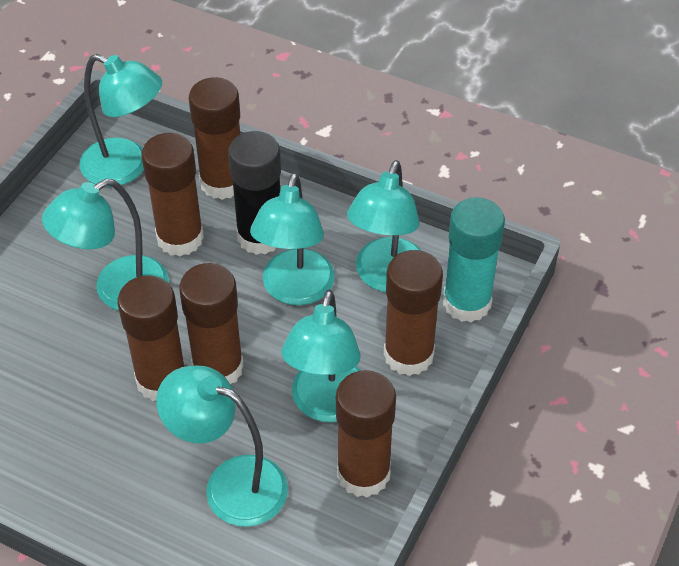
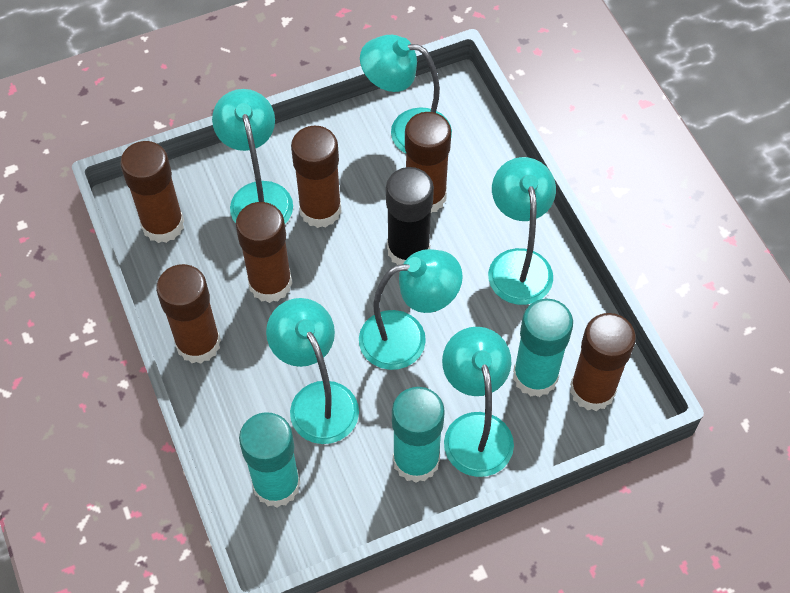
turquoise glue stick: [443,197,505,322] = 1 -> [239,412,301,507] [392,387,445,483] [513,299,573,397] = 3

